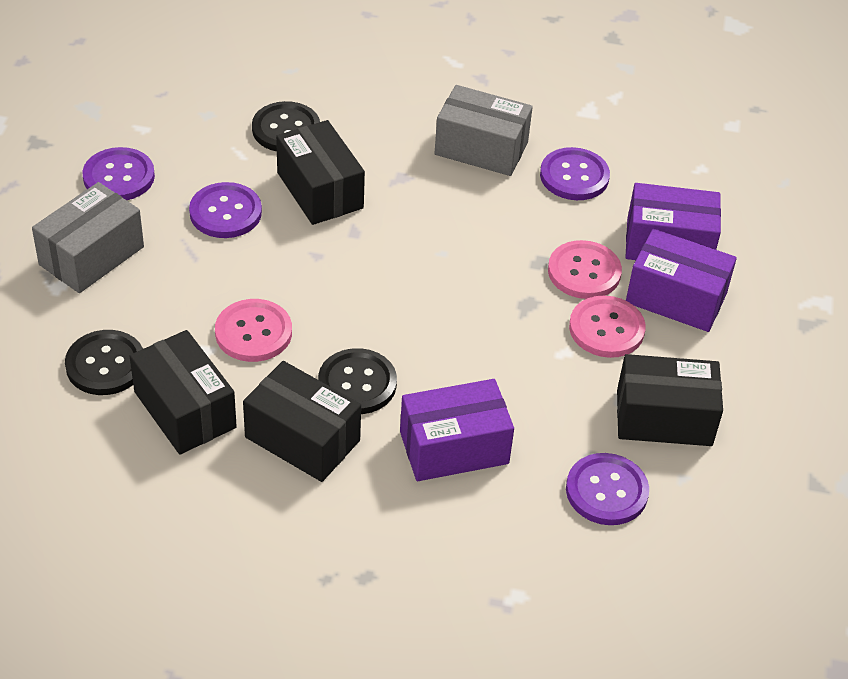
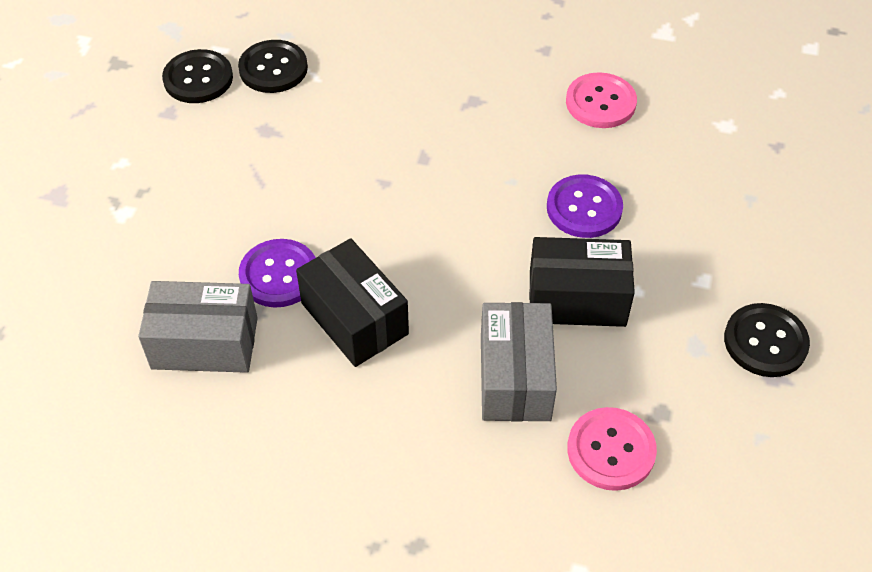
black box: [130,330,237,455] [243,361,361,482] [276,120,365,225] [617,354,723,446] = 4 -> [296,238,409,367] [529,237,635,327] = 2
pink button: [215,299,292,362] [548,240,622,299] [569,296,646,358] = 3 -> [566,72,637,128] [567,407,657,491] = 2
purple box: [400,379,514,481] [626,183,721,260] [626,229,737,332] = 3 -> none = 0
purple button: [82,147,155,200] [189,182,262,238] [540,147,610,200] [566,453,649,525] = 4 -> [239,239,316,308] [547,174,623,238] = 2

